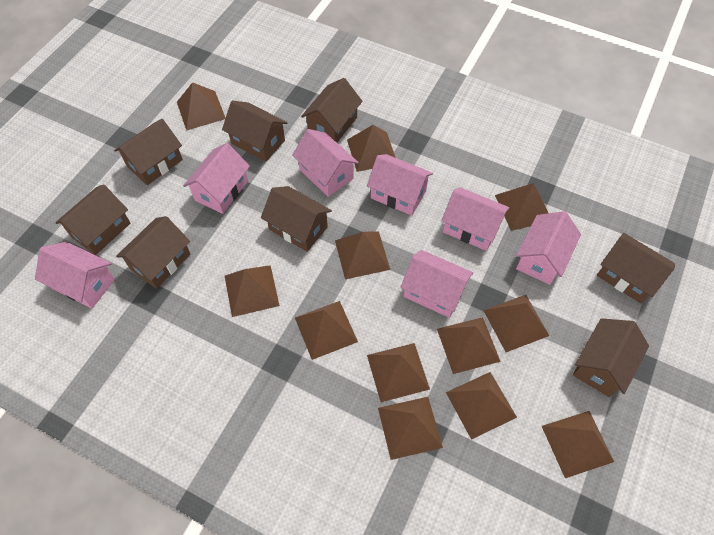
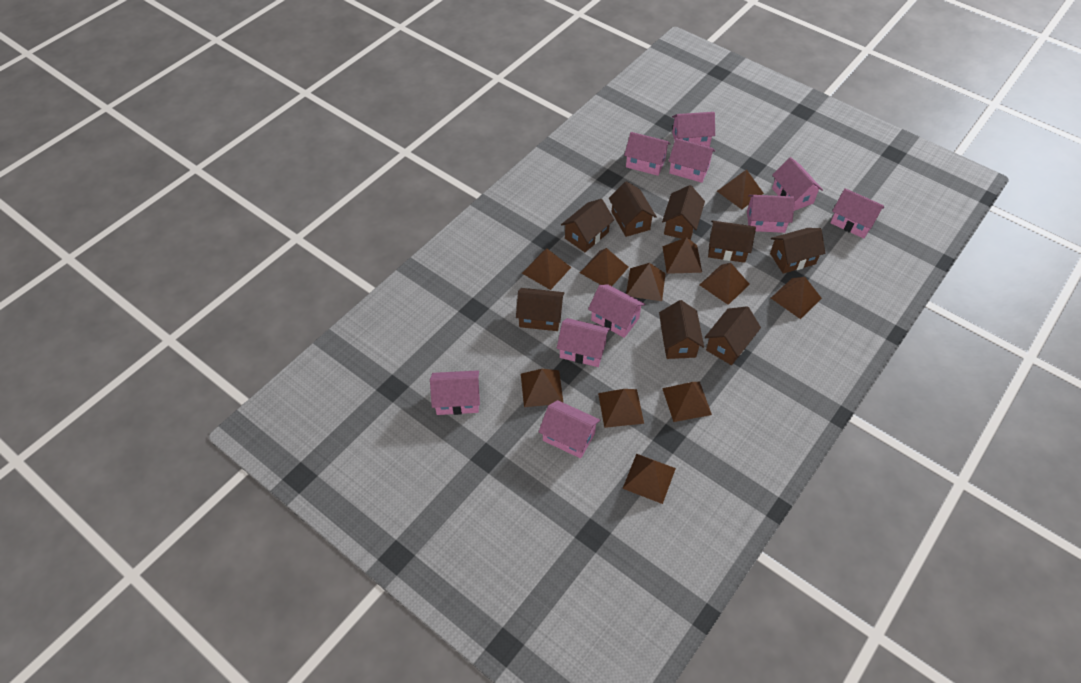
brown pyramid: [177,82,225,130] [225,265,280,317] [295,301,358,360] [335,231,390,279] [347,125,396,172] [367,343,430,402] [378,397,443,460] [437,317,501,374] [446,372,517,440] [483,295,550,352] [495,183,548,231] [542,411,614,478] = 12 -> [521,369,563,407] [522,249,571,290] [580,248,629,286] [598,389,644,428] [622,454,676,504] [626,263,666,301] [662,237,702,274] [662,382,712,422] [700,263,750,305] [717,169,764,209] [771,277,822,319] = 11
pink house: [35,242,115,309] [183,143,250,214] [292,129,359,197] [367,154,433,216] [400,250,473,318] [441,187,509,251] [516,211,581,285] = 7 -> [430,370,480,415] [539,400,600,458] [557,318,610,367] [588,285,645,338] [624,132,671,176] [669,138,715,183] [672,112,715,147] [747,195,795,233] [772,157,823,211] [830,188,884,239] = 10

